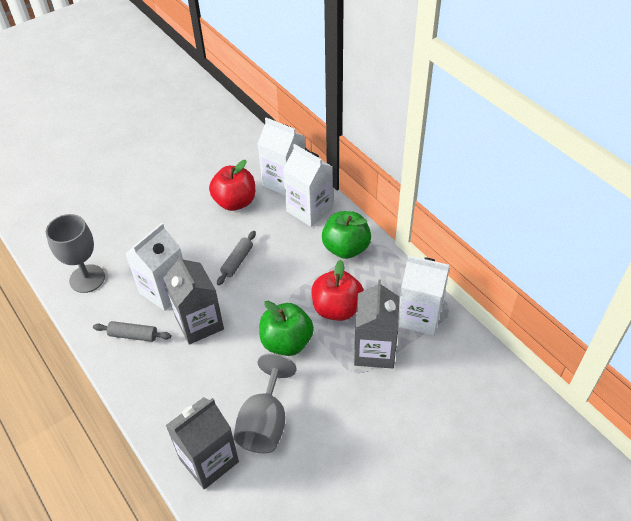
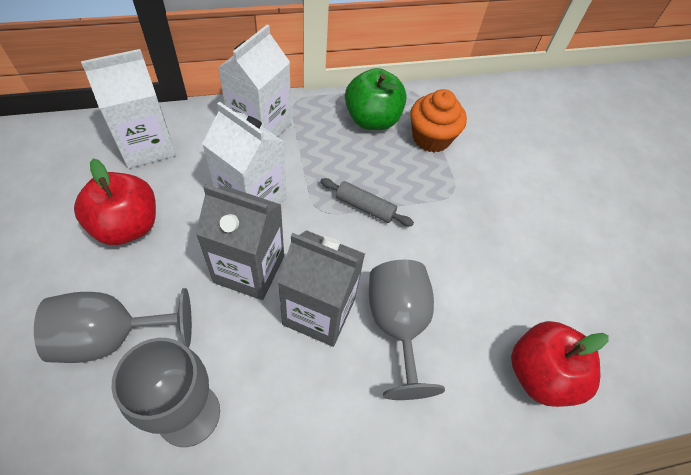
green apple: [259,301,314,356] [322,211,371,259] = 2 -> [345,68,407,130] = 1
grey carton: [163,255,224,345] [165,397,239,490] [354,280,399,368] = 3 -> [196,184,284,300] [278,230,365,347] = 2
grey goblet: [46,214,105,293] [233,353,297,453] = 2 -> [34,288,192,363] [112,338,220,447] [369,260,445,400] = 3
grey rolling pin: [93,321,171,342] [217,231,256,285] = 2 -> [320,178,414,226] = 1
orange cupcake: none = 0 -> [410,89,467,152] = 1
white carton: [125,223,183,311] [258,118,305,195] [283,144,333,227] [398,256,450,336] = 4 -> [81,49,176,169] [202,102,286,204] [218,25,291,137] = 3

